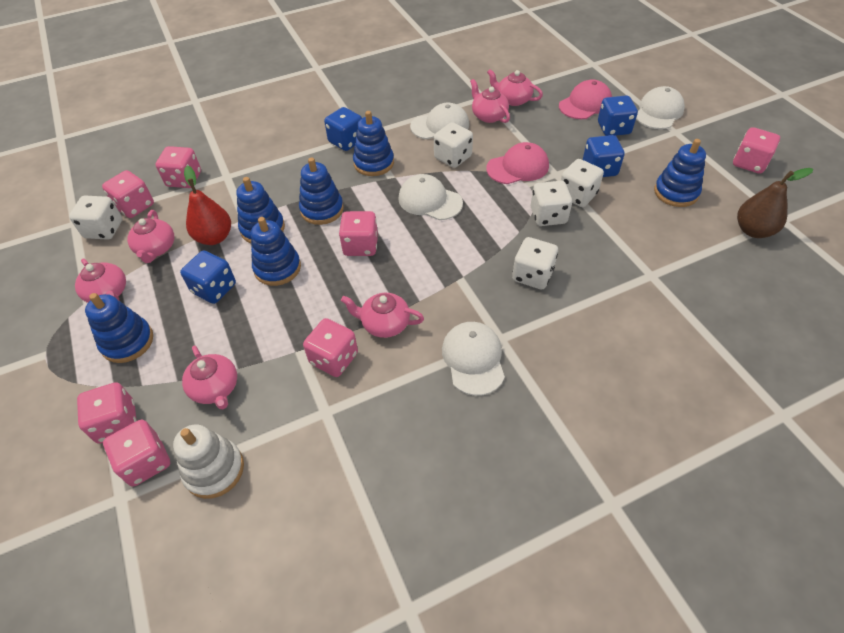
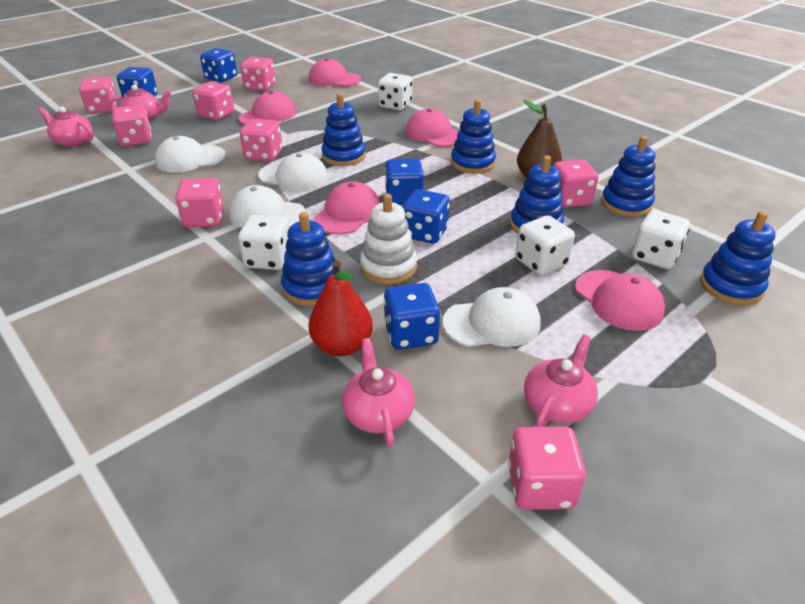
blue dice: [180,250,236,304] [324,107,362,151] [583,135,624,177] [598,95,638,136] = 4 -> [117,67,158,98] [200,48,237,82] [384,283,440,350] [385,158,424,205] [402,189,450,244] = 5
pink cap: [486,142,549,184] [559,79,612,119] = 2 -> [239,91,296,125] [309,58,361,87] [313,181,380,234] [406,109,458,147] [575,270,665,331] = 5
pink dice: [77,382,137,444] [102,170,154,218] [103,419,170,487] [156,146,201,188] [303,318,358,377] [339,211,378,256] [733,127,780,174] = 7 -> [79,77,118,114] [112,105,152,146] [175,178,224,228] [192,82,234,120] [240,57,276,91] [240,119,282,162] [508,426,586,510] [553,160,598,208] = 8
pink teapot: [75,259,126,303] [127,210,174,263] [182,346,237,409] [341,293,424,338] [470,79,510,123] [487,69,543,106] = 6 -> [39,107,94,147] [108,85,171,121] [342,338,415,447] [524,335,598,427] = 4
white dice: [69,196,122,240] [434,122,473,168] [512,237,558,289] [531,181,572,226] [561,159,604,207] = 5 -> [238,215,289,270] [378,73,412,110] [515,215,575,275] [632,210,690,269] = 4

